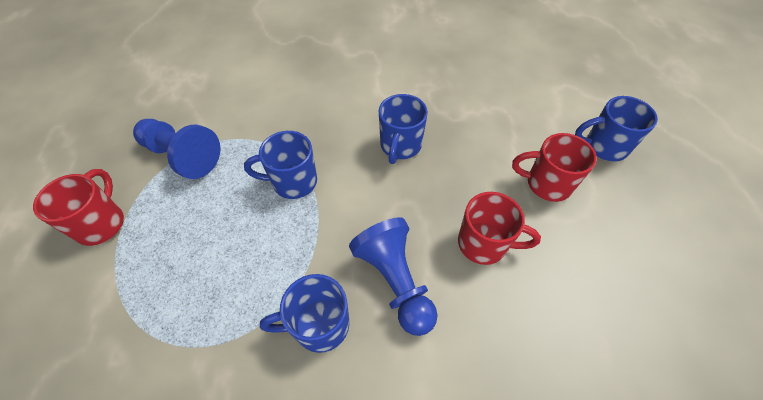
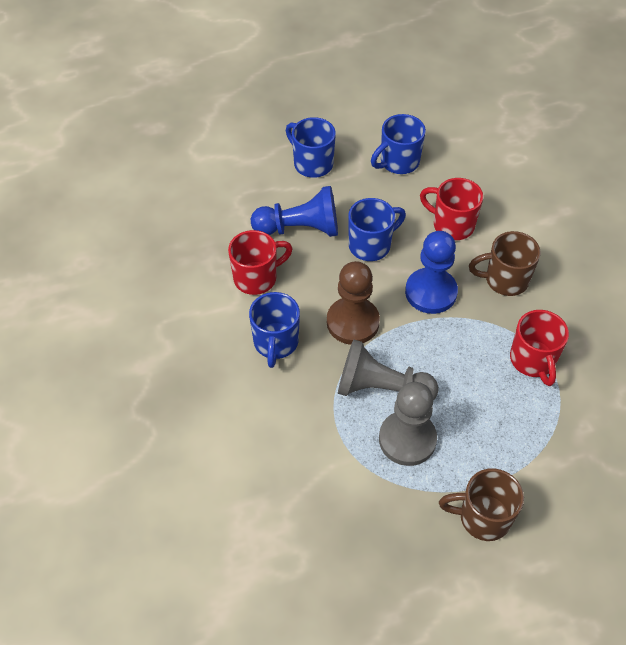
brown mug: none = 0 -> [439,468,524,541] [469,231,541,296] = 2
brown pawn: none = 0 -> [327,261,380,345] = 1
grey pawn: none = 0 -> [338,339,439,400] [379,382,437,466] = 2

